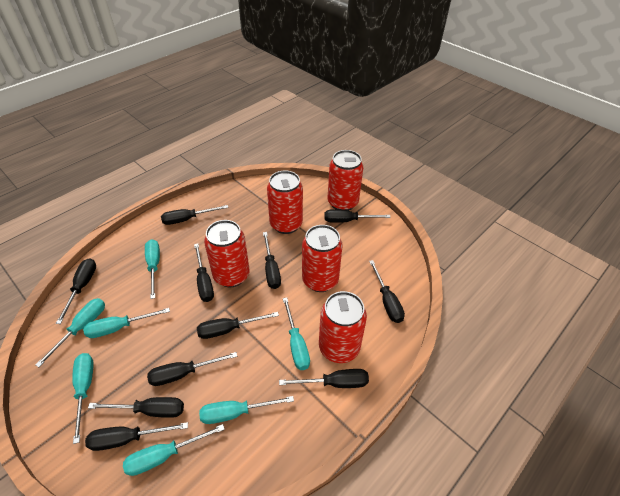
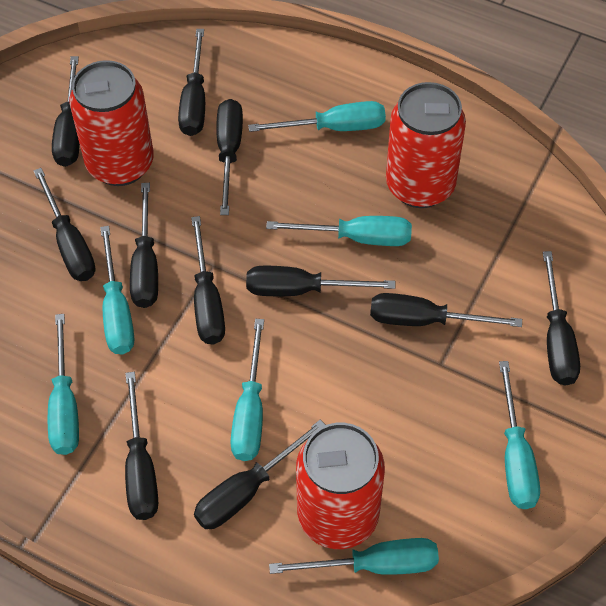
red can: [204,220,249,287] [267,170,303,234] [302,225,343,292] [319,291,367,363] [327,150,363,211] = 5 -> [69,60,154,186] [296,423,385,549] [386,82,466,208] = 3

